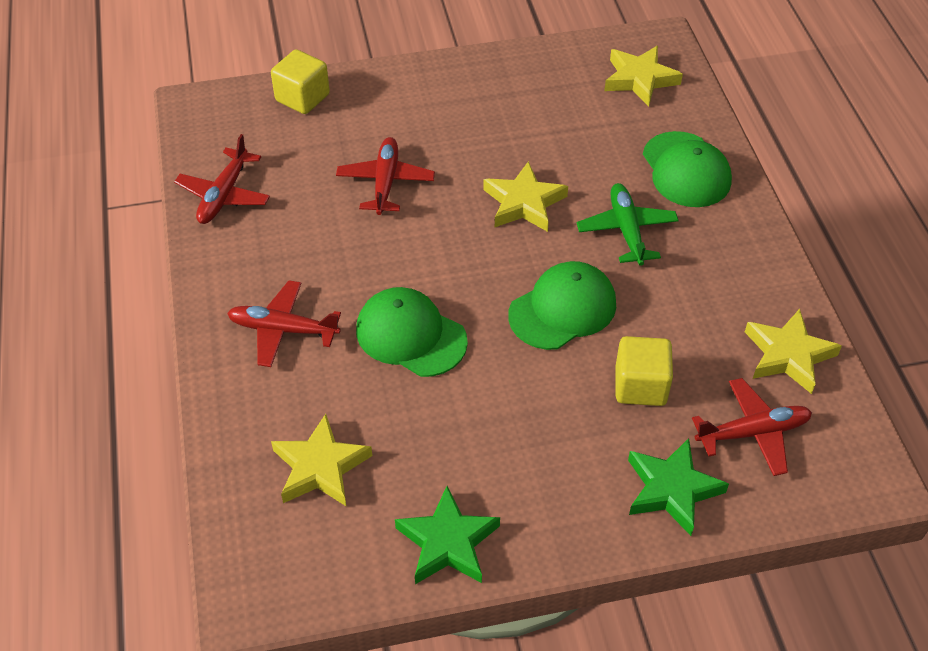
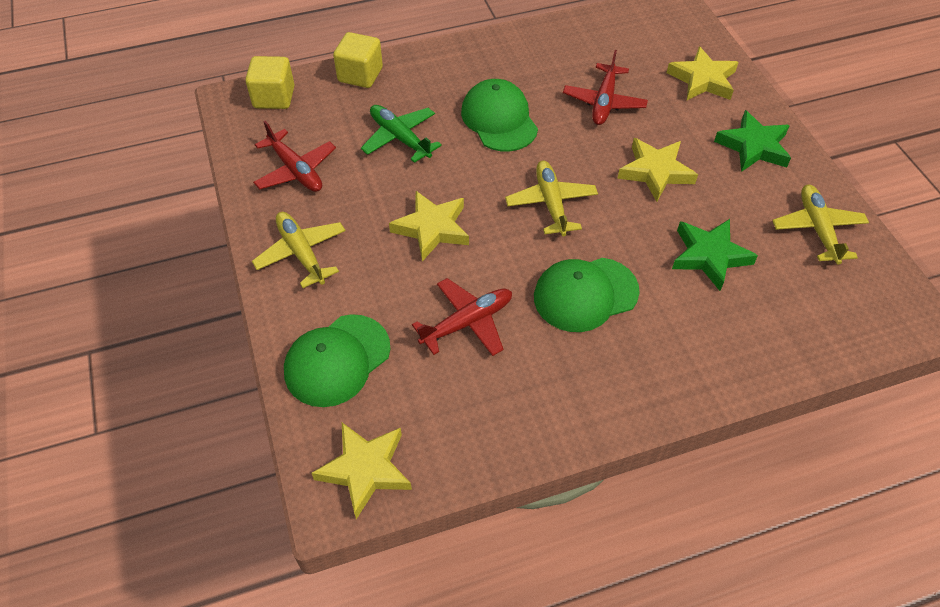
red plane: [174,134,270,224] [227,280,341,367] [336,137,435,215] [692,378,812,476] = 4 -> [253,121,336,192] [412,278,512,356] [563,50,648,125] = 3
yellow plane: none = 0 -> [252,212,346,288] [505,161,598,236] [772,185,869,265] = 3

